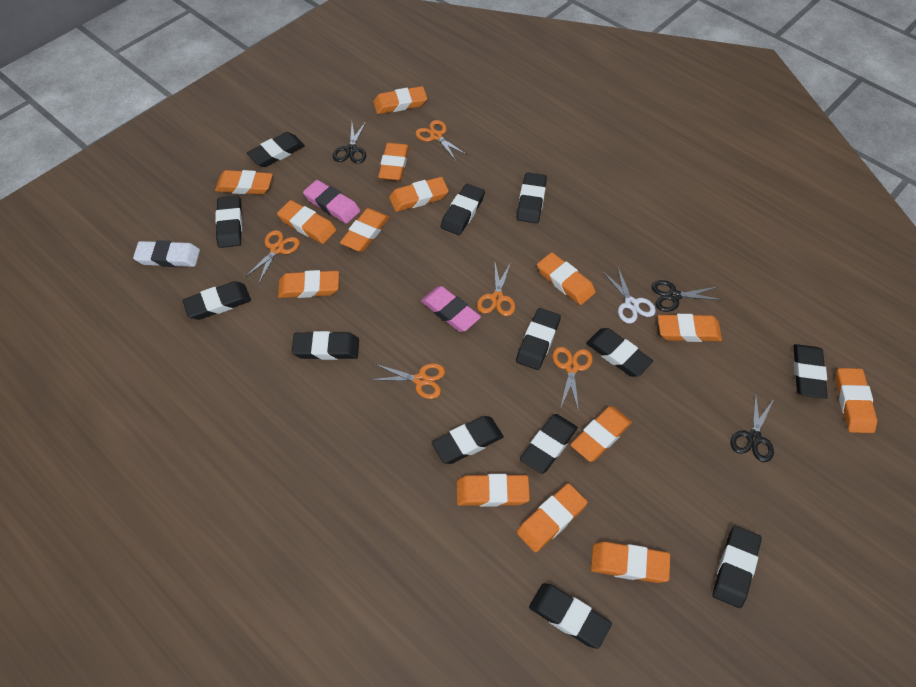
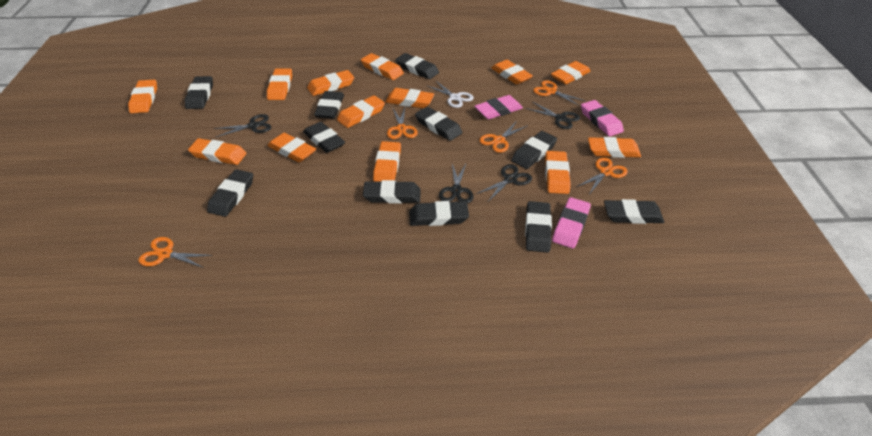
black eraser: [182,281,251,320] [215,195,242,248] [247,132,305,167] [291,331,359,360] [432,416,504,464] [441,184,485,235] [516,308,561,370] [517,172,547,223] [520,414,578,474] [529,583,612,649] [586,328,653,377] [712,526,762,608] [793,344,828,399] = 13 -> [185,76,213,109] [207,169,253,217] [303,122,345,153] [314,91,344,119] [363,180,421,204] [395,53,439,79] [409,201,469,226] [415,107,463,141] [511,131,557,169] [525,201,552,253] [604,199,664,224] = 11
black scissors: [333,122,366,164] [652,280,722,312] [730,393,774,462] = 3 -> [214,114,271,137] [439,164,473,203] [476,164,532,202] [526,102,580,129] = 4
orange eraser: [215,170,273,195] [277,200,336,244] [278,270,339,298] [340,208,389,252] [373,86,427,114] [378,143,409,181] [389,177,449,212] [457,474,530,507] [517,483,588,552] [537,252,596,305] [570,406,632,462] [591,542,670,583] [658,314,722,342] [836,368,877,433] = 14 -> [128,80,157,113] [188,138,246,165] [267,68,292,100] [267,133,316,162] [307,70,354,96] [337,95,385,128] [361,53,404,80] [373,141,401,182] [385,88,434,108] [491,60,533,85] [545,151,571,194] [551,61,591,85] [588,137,641,158] = 13
pink eraser: [303,180,360,224] [421,286,481,332] = 2 -> [475,95,523,119] [552,197,591,249] [581,100,624,136] = 3
white eraser: [133,240,200,267] = 1 -> none = 0

